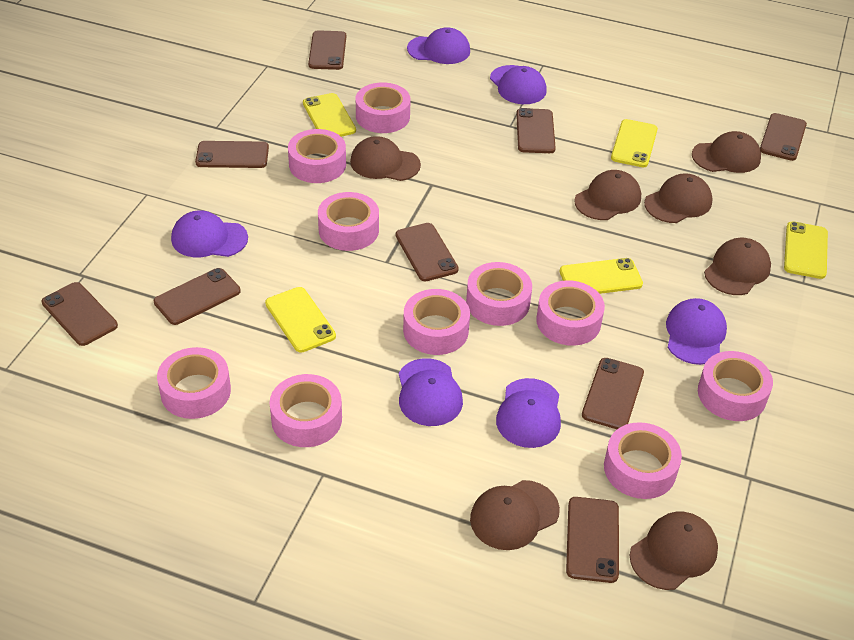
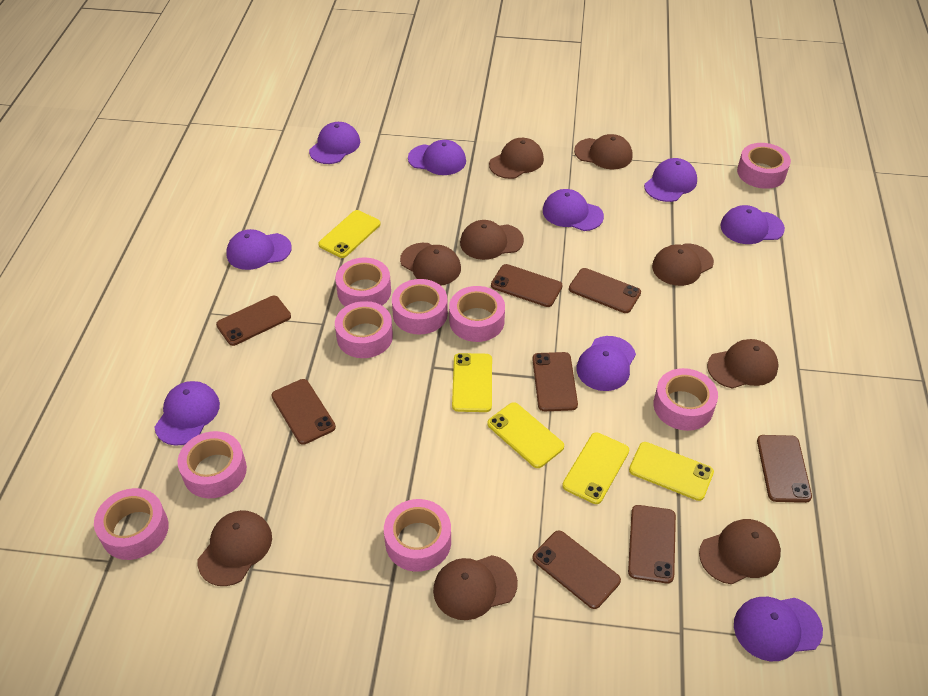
brown cap: [350,136,421,181] [470,480,560,550] [574,170,641,220] [630,512,718,590] [644,173,713,223] [692,131,761,173] [704,238,771,295] = 7 -> [198,510,272,586] [400,243,461,285] [433,555,518,620] [460,220,524,260] [489,138,544,179] [574,134,633,169] [652,243,714,286] [699,519,781,585] [707,339,779,389] = 9
brown phone: [41,282,118,346] [154,268,241,325] [195,141,269,168] [308,30,346,70] [396,223,459,281] [516,108,556,153] [566,497,619,583] [582,358,644,429] [760,113,807,161] = 9 -> [216,296,291,346] [271,379,336,445] [491,264,562,307] [532,352,578,411] [532,530,621,609] [569,268,641,313] [628,505,676,583] [757,435,812,503] = 8
pink tape: [157,347,231,419] [270,374,342,447] [288,129,346,183] [318,192,379,251] [356,83,410,133] [403,289,470,355] [466,262,532,326] [536,280,605,346] [604,422,682,499] [698,351,773,421] = 10 -> [94,488,169,560] [178,431,247,498] [335,258,391,307] [335,301,393,358] [384,499,451,572] [392,279,448,335] [449,286,505,342] [653,368,718,431] [737,143,791,189] = 9
purple cap: [171,210,248,257] [399,358,463,426] [407,27,470,64] [490,65,547,104] [496,378,561,448] [666,298,727,365] = 6 -> [155,381,220,446] [226,229,292,270] [309,122,360,164] [408,140,466,175] [543,189,604,231] [576,336,636,391] [644,158,697,202] [720,205,785,244] [734,597,823,661] = 9

